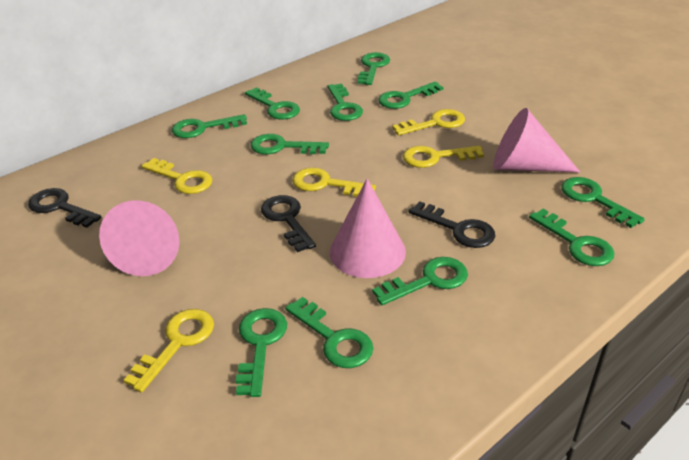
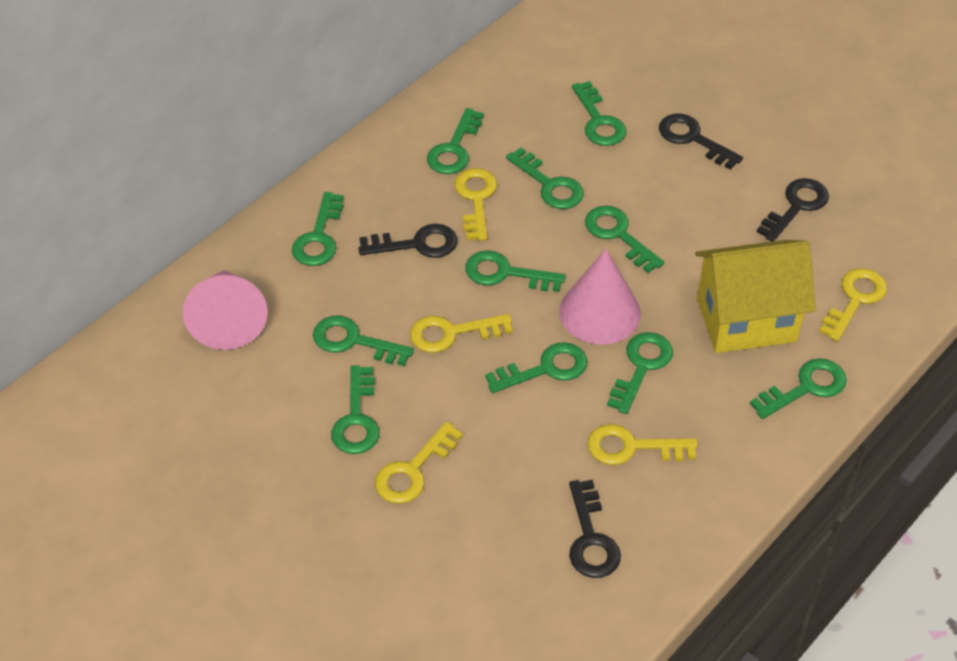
black key: [28,188,102,228] [261,195,316,252] [408,201,495,248] = 3 -> [359,224,457,258] [569,480,621,578] [659,113,743,169] [757,178,829,242] = 4
pink cone: [99,200,180,276] [330,179,406,278] [493,108,580,172] = 3 -> [183,270,268,350] [559,249,641,345] = 2
yellow house: none = 0 -> [695,240,816,353] = 1

